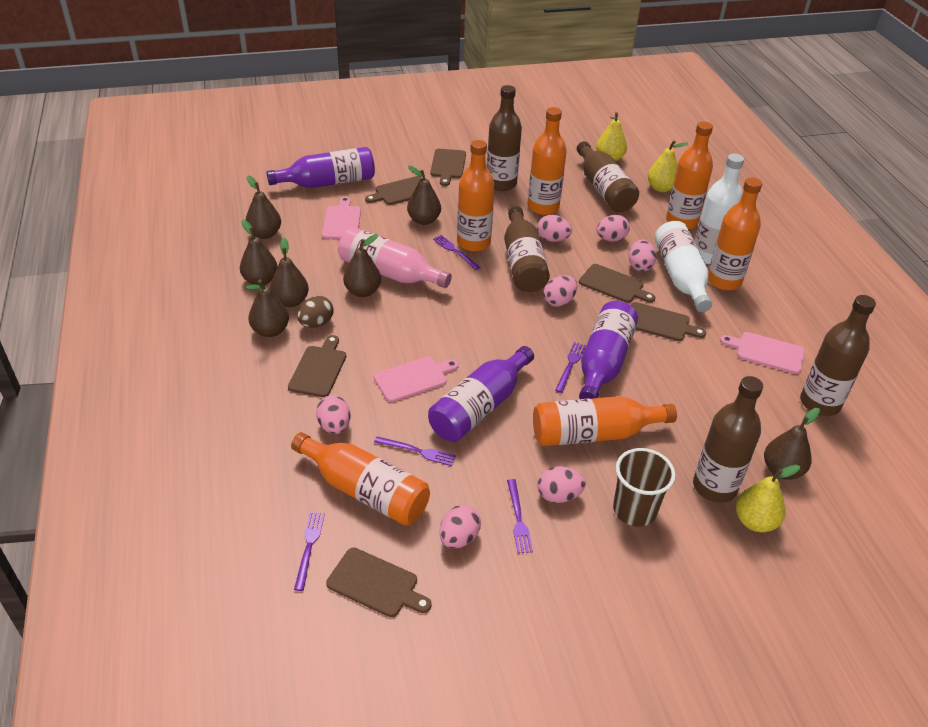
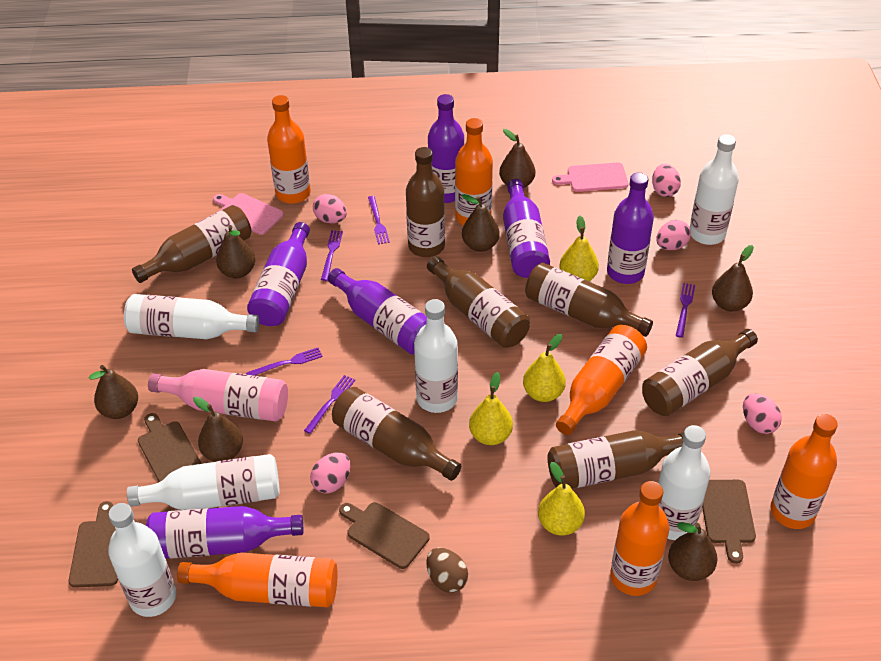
brown bottle: [487,85,522,191] [504,206,550,292] [577,141,639,212] [693,376,763,503] [800,295,876,416] = 5 -> [132,205,251,283] [332,387,461,481] [406,147,445,257] [427,256,530,348] [525,263,653,337] [548,430,684,489] [642,329,758,416] = 7
brown cup: [613,448,676,527] = 1 -> none = 0
brown cutting board: [288,335,346,397] [326,548,432,617] [365,176,423,205] [430,149,466,186] [579,264,655,303] [631,302,706,341] = 6 -> [68,501,118,588] [138,413,202,482] [339,502,430,569] [702,480,756,564] = 4
pink cutting board: [322,197,361,239] [374,356,459,402] [720,332,805,374] = 3 -> [213,193,284,235] [552,163,628,192] = 2
pink egg: [316,395,350,434] [440,505,481,549] [537,215,572,242] [537,467,586,503] [543,275,577,307] [596,215,630,242] [629,240,657,272] = 7 -> [310,452,350,493] [313,194,347,223] [652,164,681,197] [657,220,691,250] [743,393,782,434] = 5
purple bottle: [266,147,375,188] [428,346,534,442] [579,301,638,399] = 3 -> [146,506,303,559] [247,222,310,326] [328,268,427,355] [428,94,464,203] [503,179,550,278] [607,173,654,284] = 6
white bottle: [654,221,712,312] [695,154,744,264] = 2 -> [108,503,176,617] [124,294,259,339] [127,454,280,510] [414,299,458,413] [658,425,710,540] [690,134,739,245] = 6
yellow pear: [596,112,627,162] [648,140,688,192] [736,465,800,532] = 3 -> [469,372,513,445] [523,334,566,402] [538,462,585,536] [559,216,599,282] = 4

